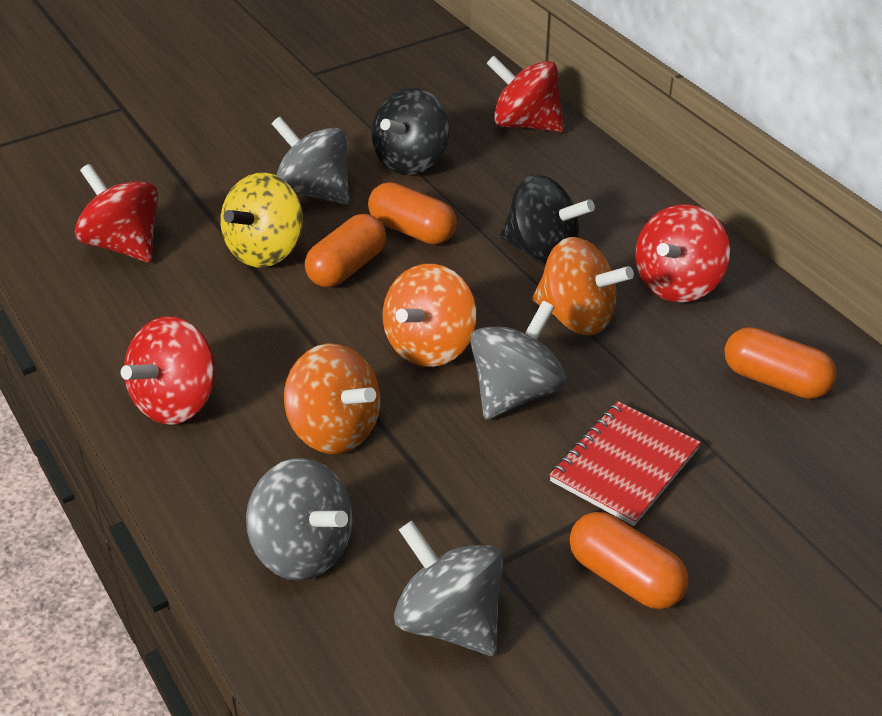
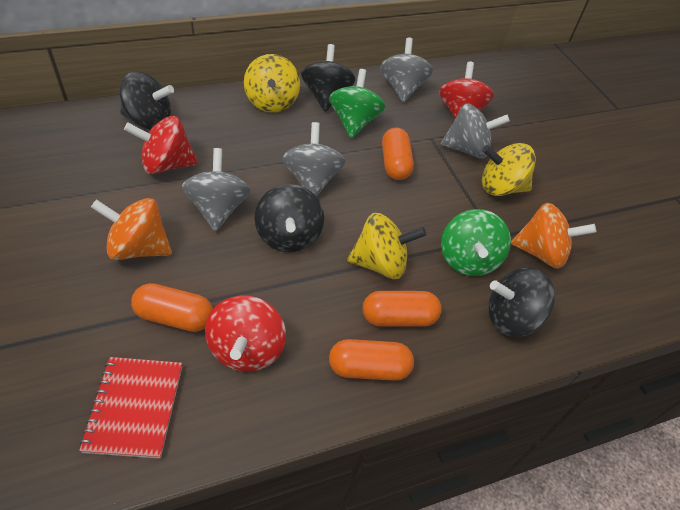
black spinning top: [372,88,450,175] [500,175,595,265] = 2 -> [120,71,174,130] [255,184,324,252] [301,44,355,112] [488,267,555,337] = 4
green spinning top: none = 0 -> [329,69,385,138] [441,209,511,276] = 2
orange spinning top: [284,343,380,454] [383,264,477,367] [532,237,634,336] = 3 -> [91,198,172,260] [511,203,596,269] = 2
red spinning top: [75,164,158,262] [121,316,215,425] [487,56,564,132] [635,204,730,302] = 4 -> [124,116,198,174] [205,296,286,372] [439,61,494,119] = 3
yellow spinning top: [221,173,303,267] = 1 -> [244,54,300,113] [347,213,427,279] [482,143,536,196] = 3

